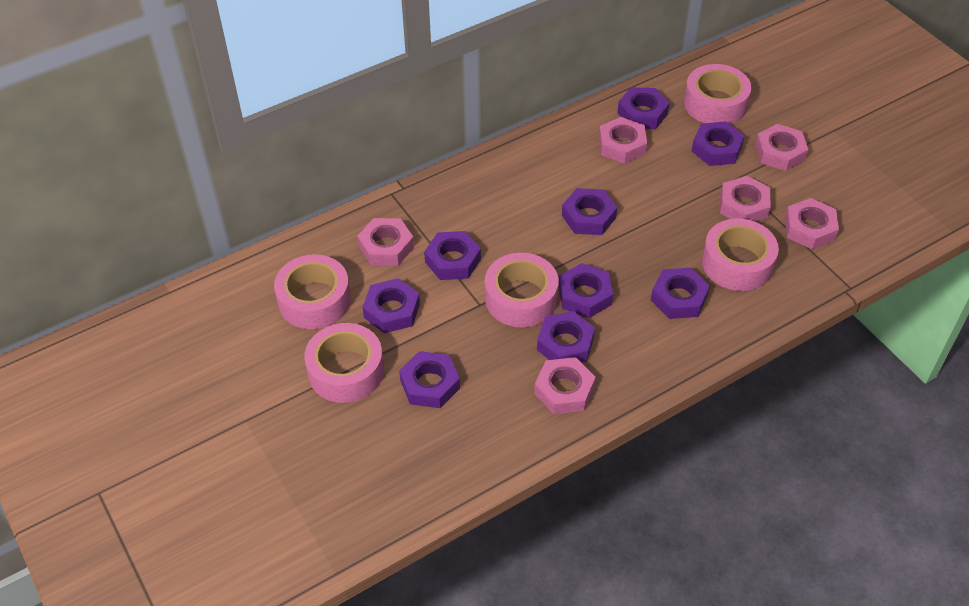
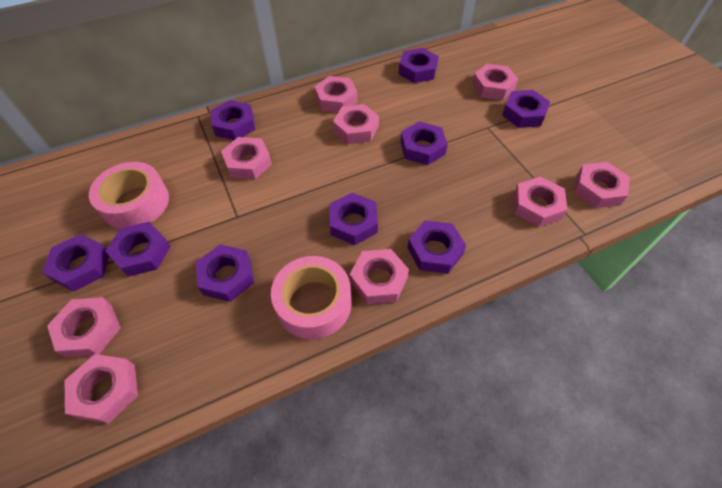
pink nut: [357,218,414,266] [534,357,596,414] [599,117,647,164] [720,176,770,222] [755,124,809,171] [785,198,839,249] = 6 -> [47,297,121,358] [65,354,138,424] [221,137,272,179] [314,76,358,112] [333,104,379,144] [350,249,409,304] [472,64,518,100] [514,176,567,227] [574,162,630,208] = 9
pink tape: [274,254,351,329] [304,323,384,403] [485,253,559,327] [684,64,752,124] [702,219,779,291] = 5 -> [89,162,169,229] [271,256,352,340] = 2

